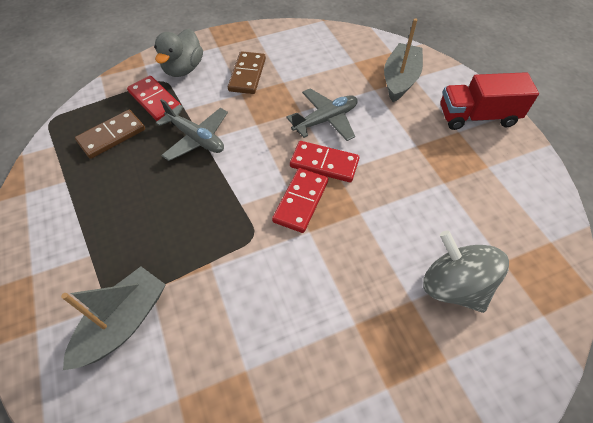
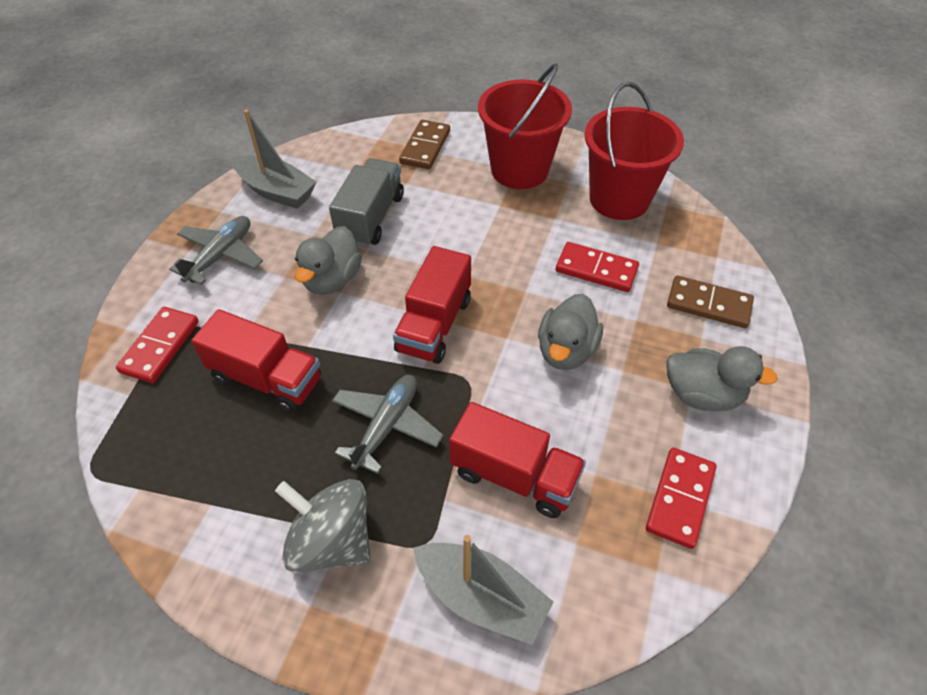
grey duck: [154,29,203,77] = 1 -> [295,226,362,295] [538,294,603,370] [666,346,778,411] = 3
grey truck: none = 0 -> [329,158,404,247] = 1
red bucket: none = 0 -> [478,64,572,189] [585,82,684,220] = 2
red truck: [440,72,539,130] = 1 -> [191,309,321,413] [393,246,471,364] [449,402,586,518] = 3

